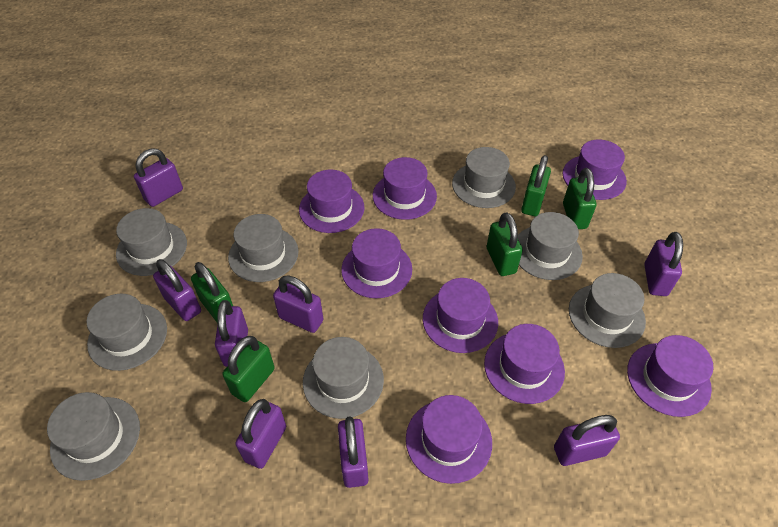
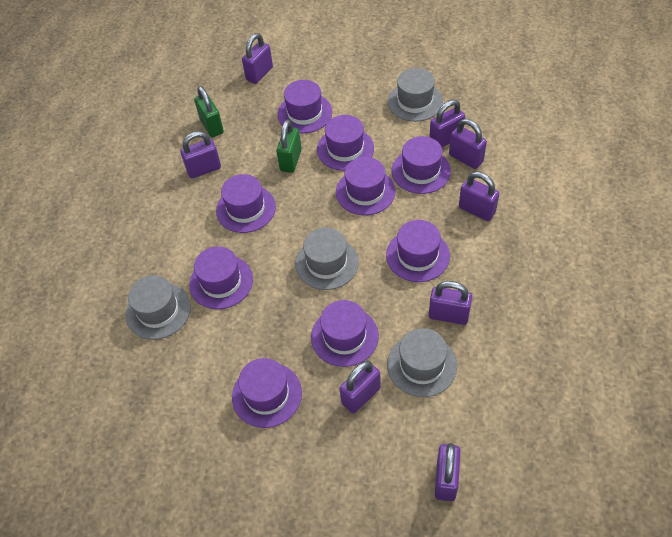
green padlock: [191,262,233,322] [222,336,275,402] [487,212,523,276] [521,155,551,216] [563,168,596,229] = 5 -> [194,86,224,137] [276,119,302,173] = 2
grey hat: [47,392,140,481] [87,294,167,371] [116,208,187,276] [228,214,298,282] [303,337,384,419] [452,147,516,208] [518,212,583,280] [569,273,646,348] = 8 -> [126,275,191,340] [295,228,359,290] [387,328,457,397] [388,68,443,122] = 4
purple hat: [299,169,364,233] [341,228,412,298] [373,157,437,220] [406,395,492,484] [423,278,498,353] [484,324,565,404] [563,139,627,200] [627,335,713,417] = 8 -> [189,246,253,309] [216,174,276,233] [232,358,302,428] [277,80,332,133] [311,300,379,367] [317,115,374,171] [336,157,396,215] [386,220,450,282] [392,136,451,194] = 9

